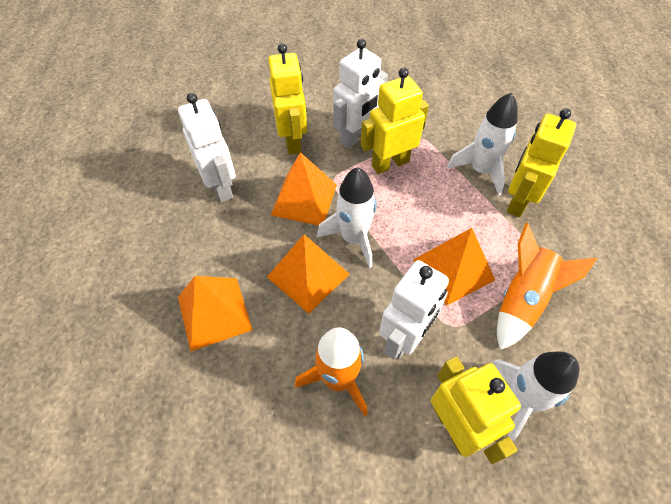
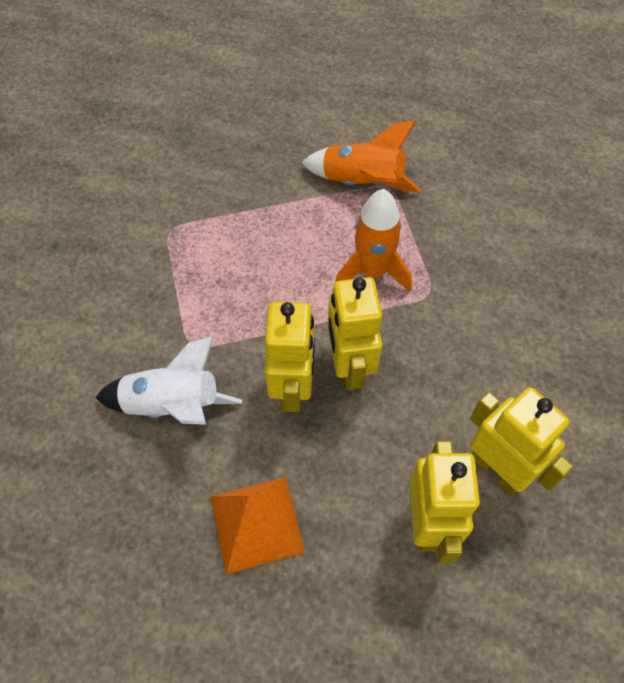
orange pyramid: [178,276,253,351] [267,234,349,314] [271,152,337,226] [413,228,495,305] = 4 -> [210,477,305,574] = 1
white robot: [178,93,236,202] [333,39,388,148] [379,260,449,359] = 3 -> none = 0
white rocket: [317,167,377,268] [447,92,518,196] [492,351,579,441] = 3 -> [95,336,242,425] = 1

